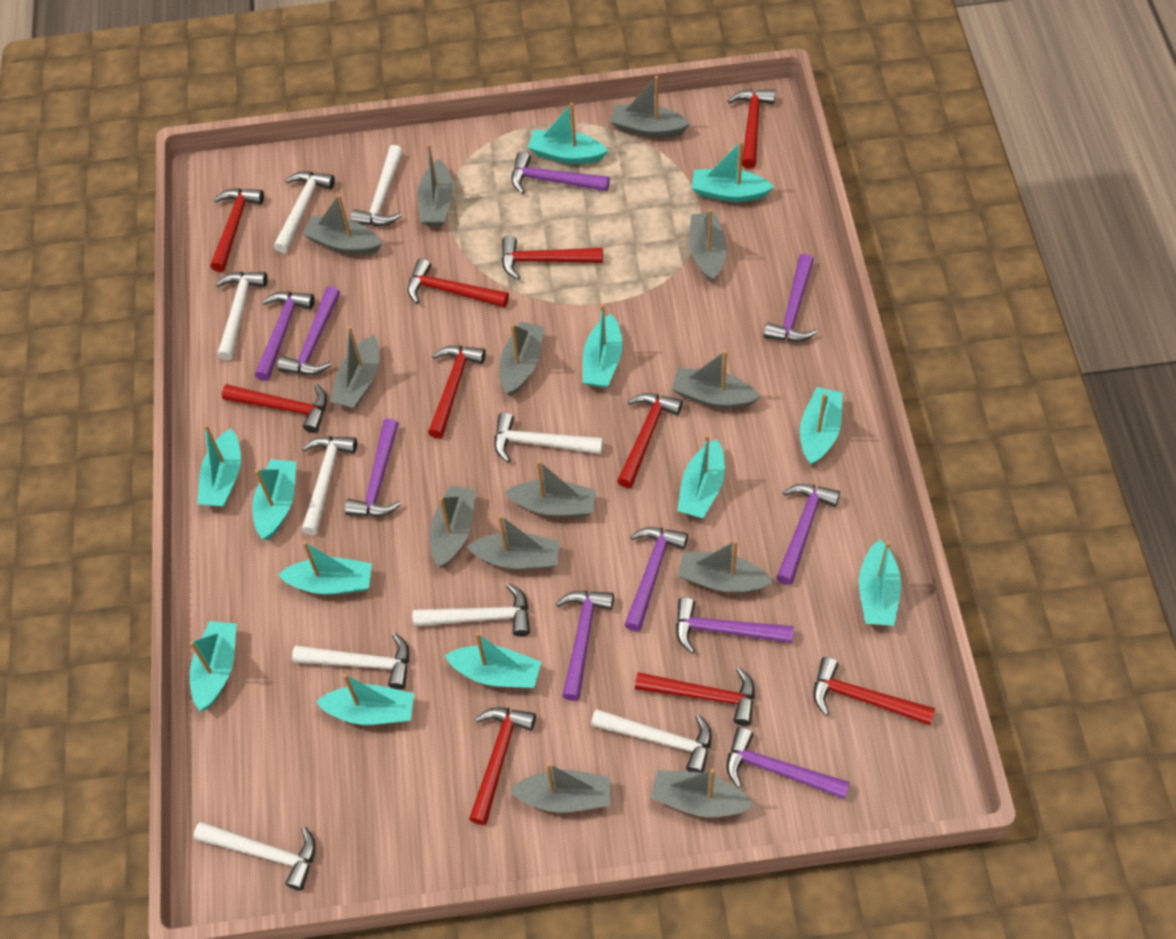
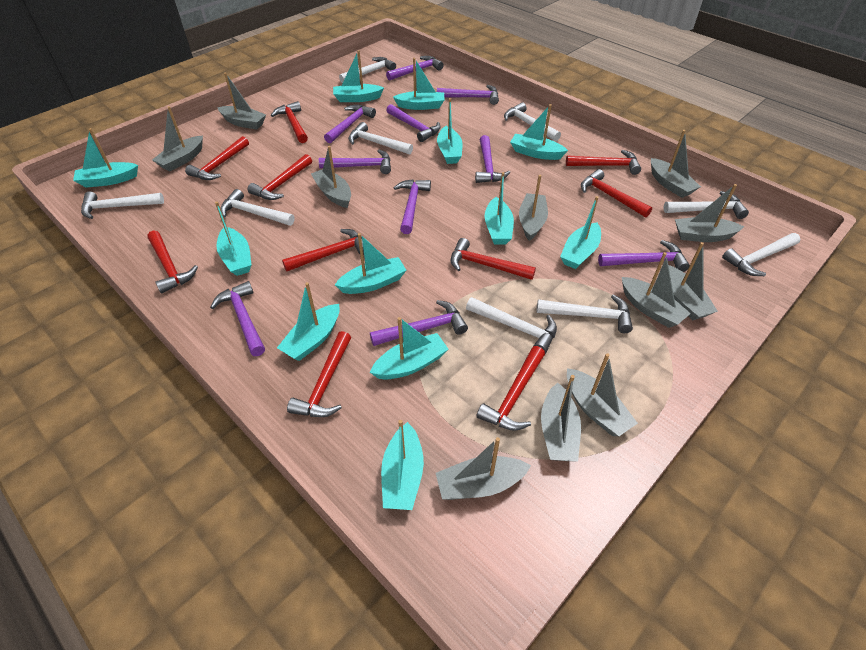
grey boat: [302,194,382,254] [330,326,379,409] [417,144,453,226] [430,485,476,568] [466,515,560,570] [499,321,544,396] [504,460,596,517] [509,763,611,813] [610,76,691,138] [651,769,754,817] [671,350,760,408] [678,540,773,593] [689,209,727,283] = 13 -> [152,106,203,171] [217,73,266,130] [311,146,351,208] [436,437,531,500] [519,175,548,241] [541,375,581,462] [567,353,638,436] [622,252,691,328] [651,130,701,198] [668,242,718,320] [675,184,744,242] = 11

